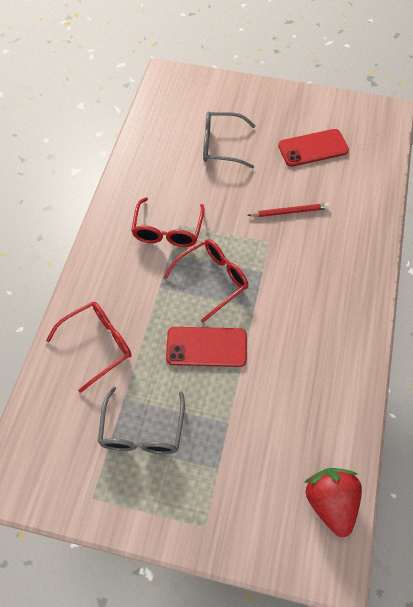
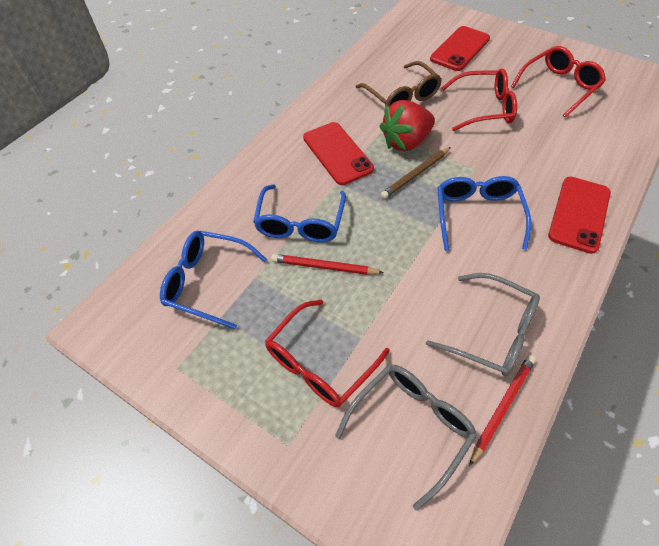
blue glasses: none = 0 -> [160,231,267,329] [253,184,346,242] [437,176,531,251] = 3
brown glasses: none = 0 -> [356,61,442,107] = 1
brown pencil: none = 0 -> [380,147,451,199] = 1
red pencil: [247,203,329,217] = 1 -> [271,254,384,275] [469,355,536,466] = 2
red phone: [166,327,247,367] [278,129,349,167] = 2 -> [303,122,374,185] [430,26,490,71] [548,177,611,254] = 3

